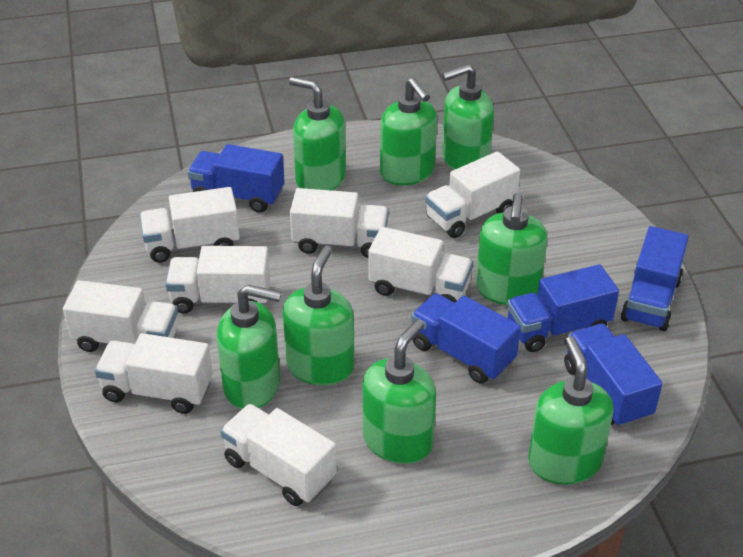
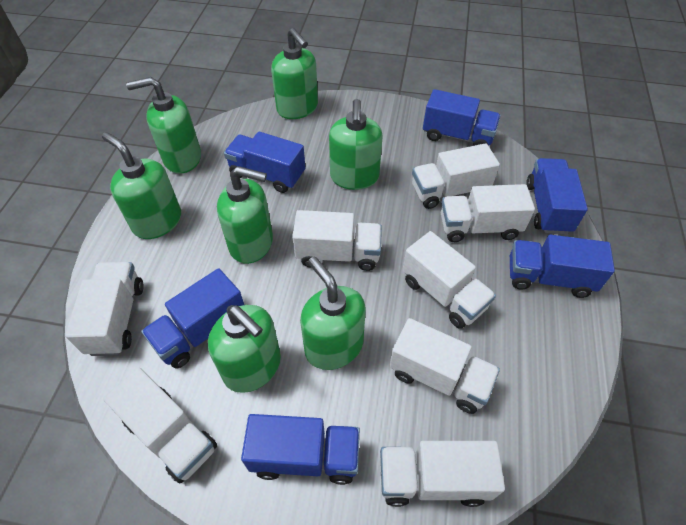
blue truck: [187,144,285,213] [411,293,521,384] [507,264,619,352] [564,323,663,428] [621,226,689,331] = 5 -> [141,268,244,369] [224,131,305,193] [241,414,360,485] [423,89,501,146] [510,235,615,298] [526,158,588,234] = 6
green soap dispenser: [217,284,281,409] [283,246,355,386] [289,77,346,191] [362,319,436,464] [380,78,437,185] [442,64,494,170] [476,193,547,305] [528,336,614,485] = 8 -> [102,132,181,239] [126,77,201,174] [208,305,281,393] [217,166,273,264] [271,28,318,119] [300,256,366,370] [329,99,383,190] = 7

